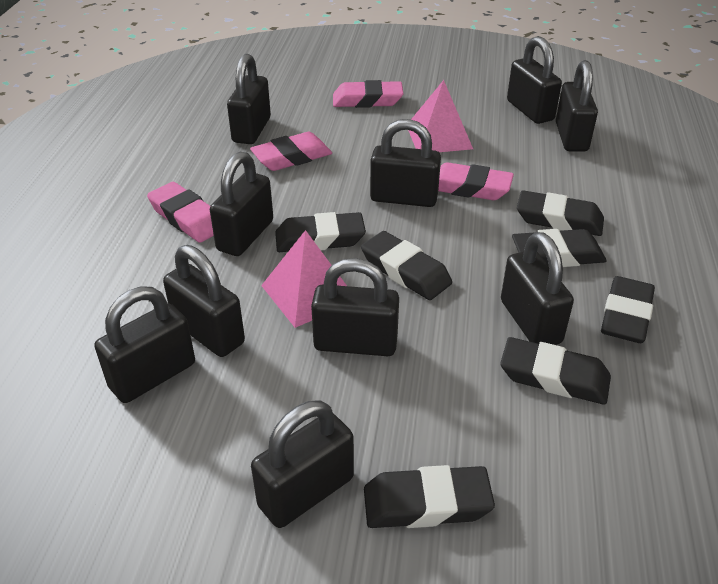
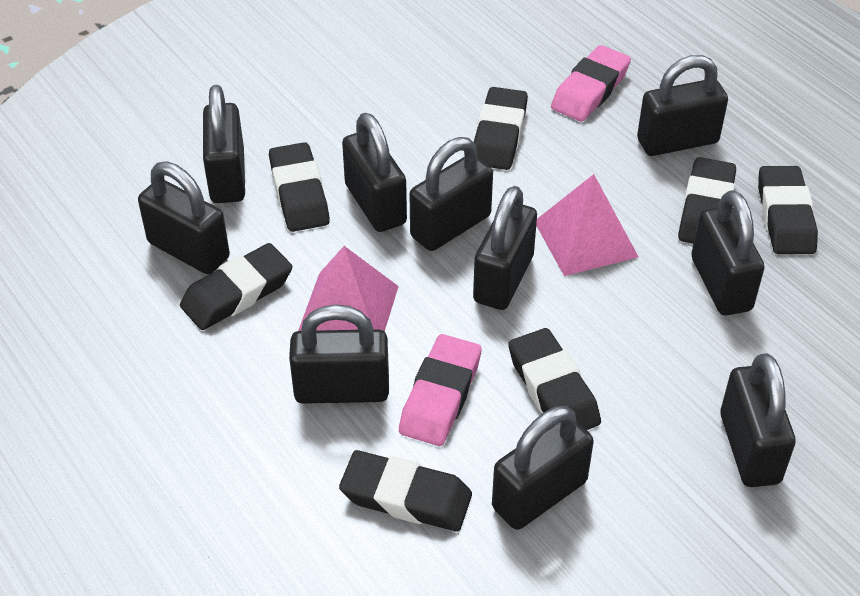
pink eraser: [147,182,214,243] [250,132,332,171] [333,80,404,108] [438,162,514,200] = 4 -> [399,334,481,446] [551,45,631,122] = 2

